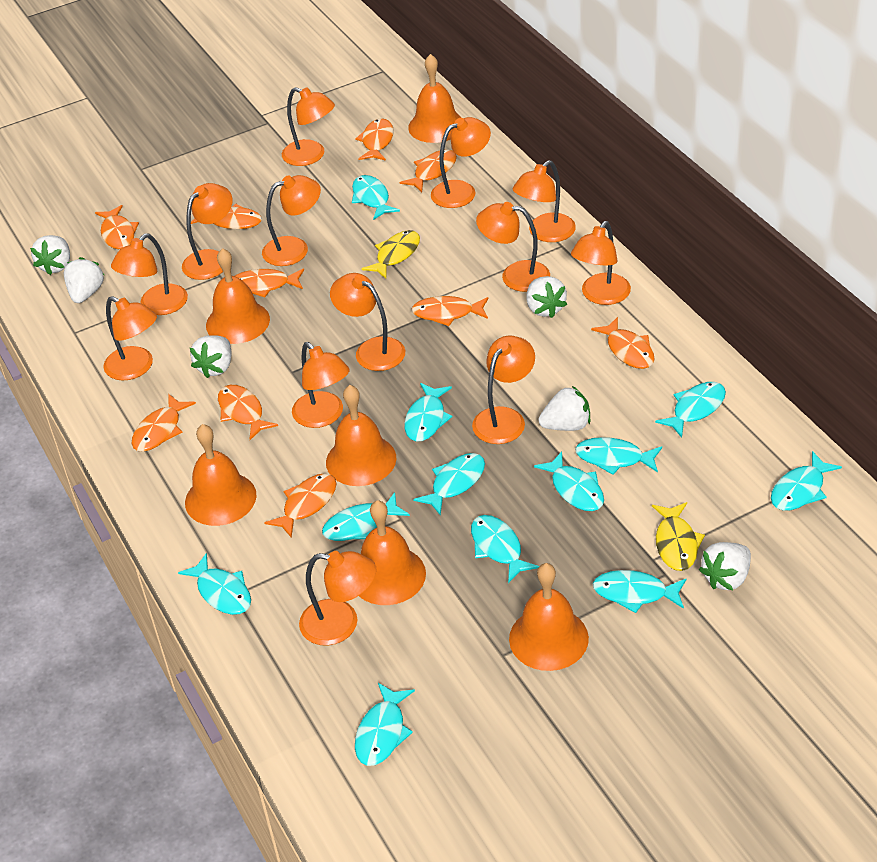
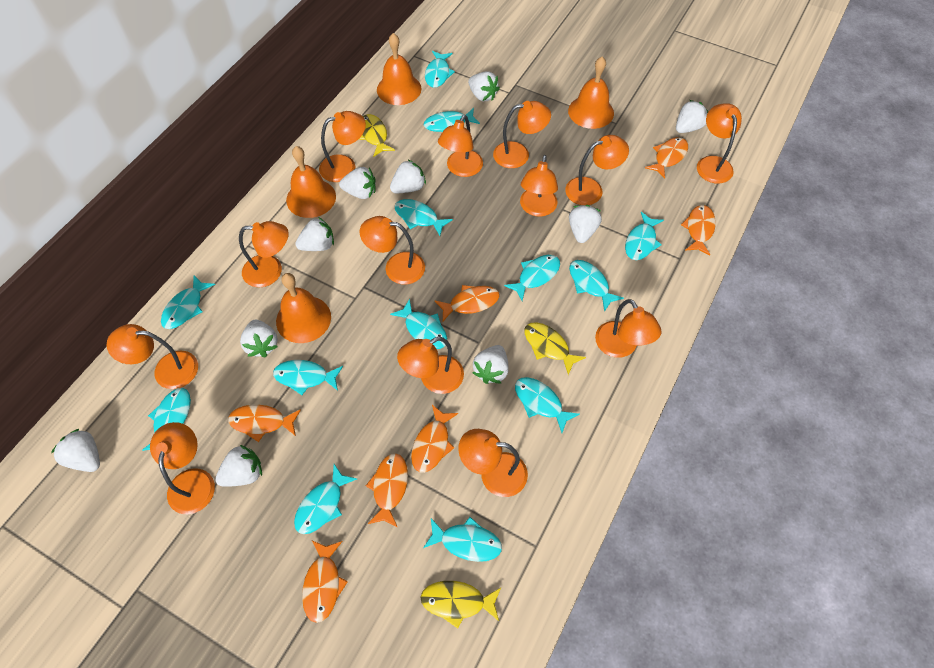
orange bell: [185,424,257,526] [206,248,270,344] [326,385,396,486] [359,500,426,605] [408,54,462,143] [509,563,589,671] = 6 -> [276,273,331,343] [286,146,336,218] [377,33,421,105] [568,57,614,129] = 4
orange fish: [95,205,139,249] [131,394,196,452] [191,204,262,229] [218,385,278,440] [235,269,304,297] [264,473,337,538] [355,118,394,161] [400,149,457,192] [411,296,488,326] [591,317,655,369] = 10 -> [228,405,301,442] [302,541,348,623] [366,453,408,528] [411,405,458,473] [434,285,500,321] [645,137,688,179] [681,205,716,255] = 7
turquoise fish: [178,553,251,615] [322,492,410,541] [352,175,400,220] [355,683,415,766] [404,383,452,442] [413,453,485,516] [471,515,539,583] [534,451,604,511] [575,437,662,475] [593,570,687,613] [655,382,726,438] [771,451,842,511] = 12 -> [142,388,191,451] [161,275,215,329] [273,360,343,395] [294,464,357,534] [390,299,447,349] [394,199,453,236] [423,517,502,562] [424,108,480,132] [425,51,455,88] [504,255,560,301] [515,377,580,433] [569,260,624,312] [625,212,664,260] = 13
white strawberry: [30,235,70,275] [64,257,104,303] [190,335,231,378] [526,276,567,318] [538,386,590,431] [699,542,751,590] = 6 -> [51,429,100,472] [215,445,262,487] [240,319,278,357] [295,217,334,251] [339,167,376,199] [390,160,426,193] [468,72,500,101] [473,345,509,384] [569,205,602,243] [676,100,709,133] = 10
yellow fish: [362,230,420,279] [652,502,705,571] = 2 -> [358,114,395,157] [420,581,501,629] [524,322,586,375] = 3

